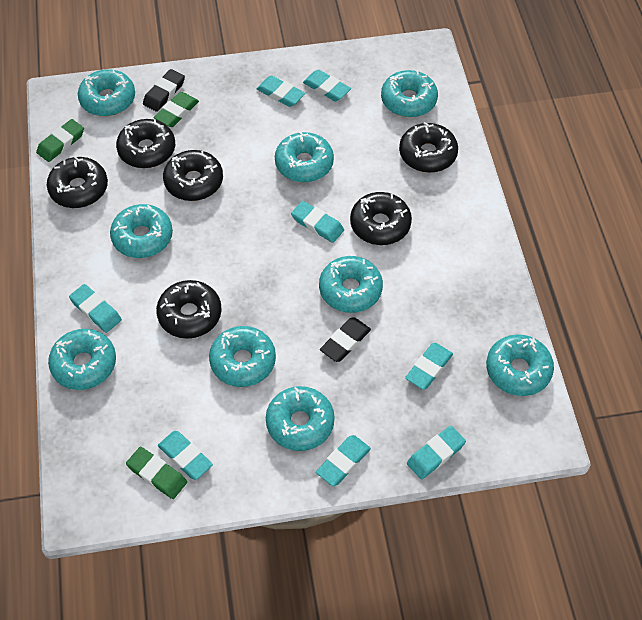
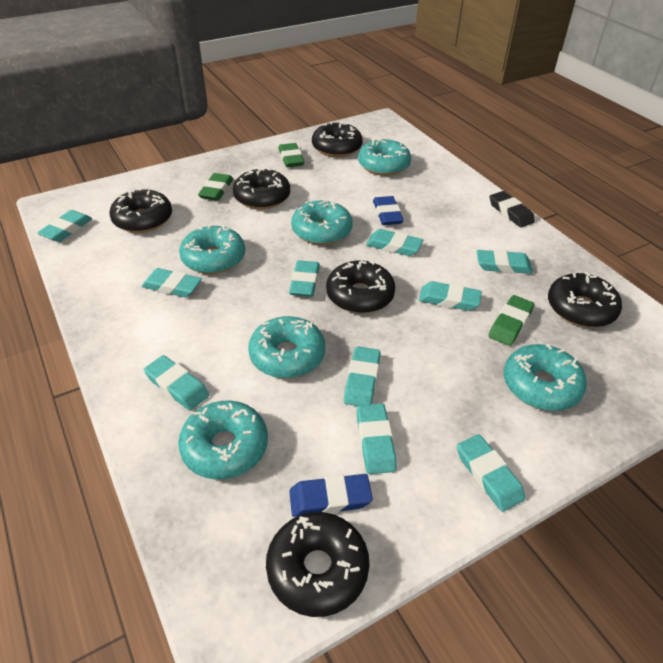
black eraser: [143,69,185,112] [320,318,371,362] = 2 -> [489,191,535,227] = 1
blue eraser: none = 0 -> [289,474,373,517] [373,196,404,225] = 2
turquoise donut: [48,329,116,390] [78,69,135,116] [110,204,173,258] [209,326,276,387] [266,386,335,451] [275,131,334,182] [319,256,383,313] [381,70,438,117] [486,334,554,396] = 9 -> [178,401,268,480] [179,225,245,274] [248,316,325,378] [291,200,353,245] [358,138,411,176] [504,344,587,411] = 6
turquoise eraser: [69,284,122,333] [158,431,213,480] [257,76,305,107] [291,201,344,243] [303,70,351,102] [316,435,371,486] [405,343,453,390] [407,426,466,479] = 8 -> [37,210,92,242] [141,268,202,297] [144,355,210,411] [289,260,320,297] [344,346,381,406] [357,403,396,474] [366,229,423,256] [419,281,482,311] [457,434,525,512] [477,250,533,274] = 10

